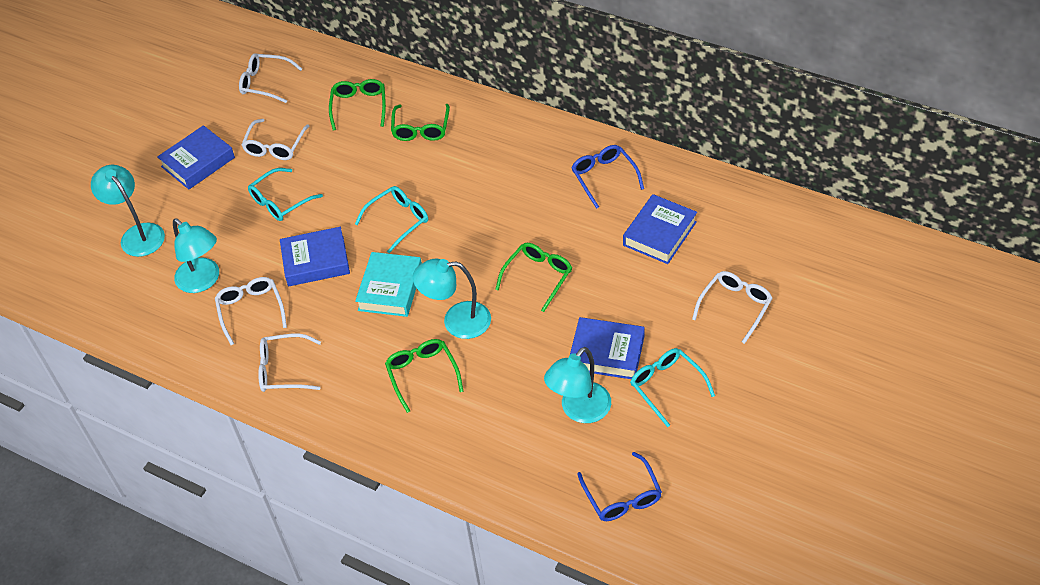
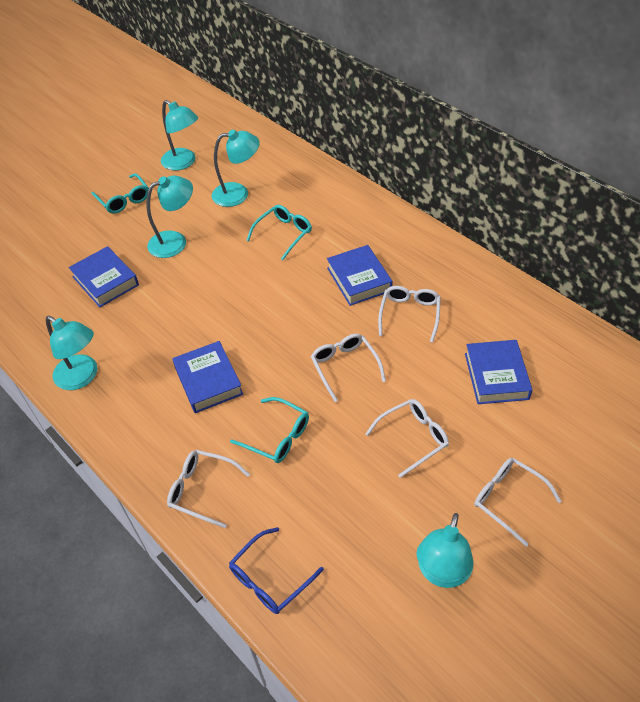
blue glasses: [571,145,644,209] [577,452,662,521] = 2 -> [229,527,324,614] = 1
green glasses: [329,79,386,131] [385,339,464,413] [391,104,450,141] [495,243,572,312] = 4 -> none = 0
turquoise book: [355,252,422,317] = 1 -> none = 0
turquoise lamp: [91,165,165,257] [173,218,219,293] [413,259,491,339] [544,347,611,423] = 4 -> [46,316,98,390] [147,175,193,258] [161,100,198,170] [212,129,260,207] [416,513,474,588] = 5

